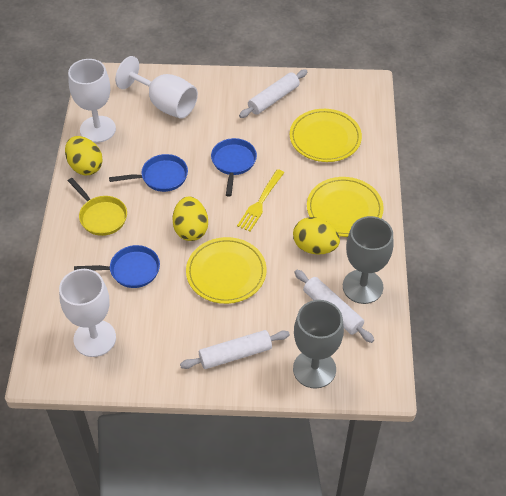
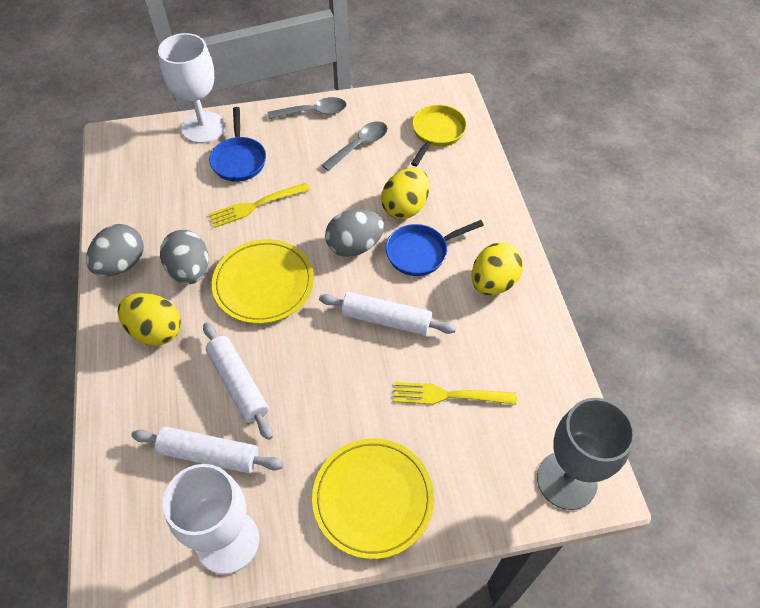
blue pan: [74,245,160,288] [109,154,188,192] [211,138,257,197] = 3 -> [209,107,266,182] [386,220,484,276] = 2
grey egg: none = 0 -> [86,224,144,277] [160,230,209,284] [325,209,384,257] = 3
grey goblet: [293,300,344,389] [343,216,394,304] = 2 -> [537,398,636,510] = 1
grey spoon: none = 0 -> [268,97,347,119] [322,121,388,171] = 2
white goblet: [59,269,116,357] [68,59,116,143] [115,56,198,119] = 3 -> [158,33,226,144] [163,464,259,574] = 2
yellow fork: [237,169,284,231] = 1 -> [209,183,310,228] [394,382,517,405] = 2
yellow plate: [186,237,267,304] [290,109,362,162] [307,177,384,237] = 3 -> [212,239,314,324] [312,438,434,559] = 2

